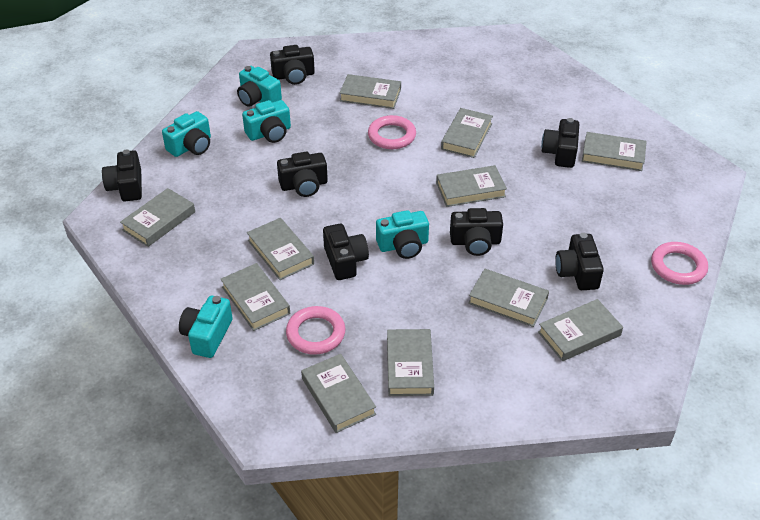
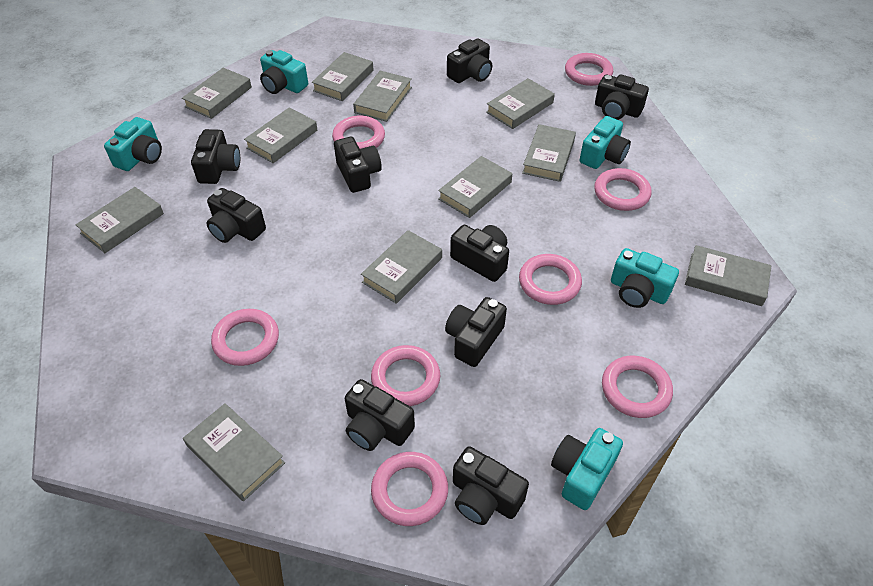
black camera: [102,149,142,201] [270,45,315,85] [277,152,328,197] [323,224,369,280] [450,208,503,256] [541,118,579,168] [555,233,604,290] = 7 -> [191,129,240,184] [207,188,266,243] [334,137,382,193] [345,379,415,451] [445,297,507,367] [447,38,492,83] [450,225,509,282] [453,446,529,525] [595,74,649,120] = 9
pink ring: [286,306,346,355] [368,115,416,149] [651,242,708,285] = 3 -> [211,309,279,366] [332,116,385,149] [371,345,440,406] [371,452,448,526] [519,254,582,305] [565,53,613,86] [594,168,652,211] [602,356,673,418] = 8

